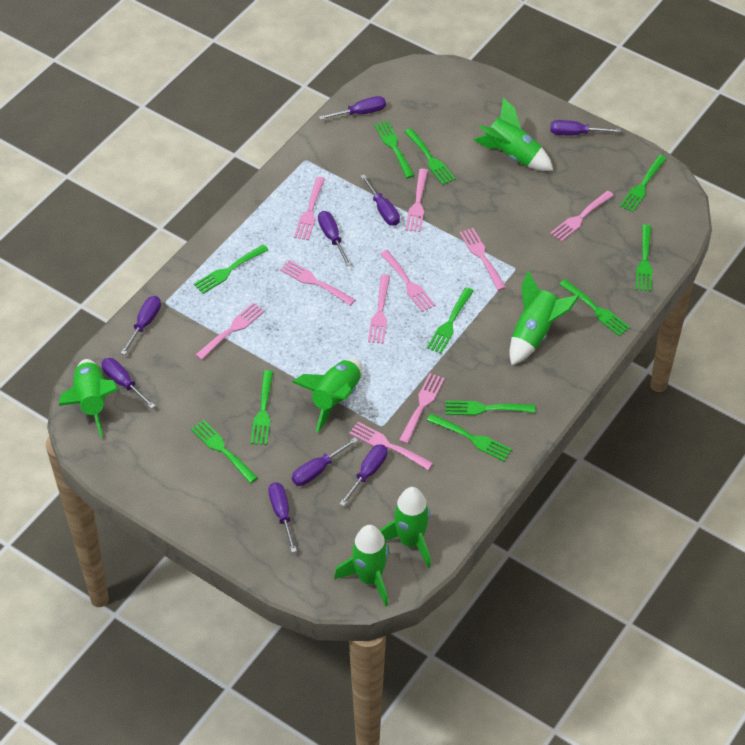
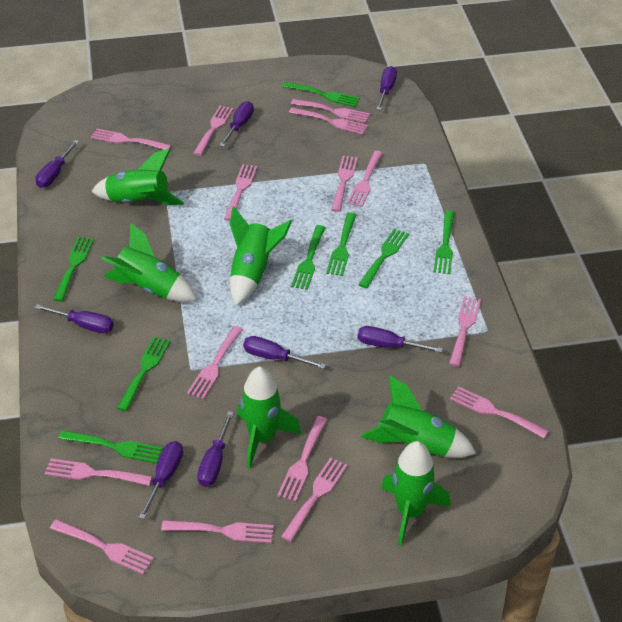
green fork: [191,420,258,483] [194,244,268,294] [250,370,273,445] [374,121,414,178] [405,128,456,185] [427,287,474,354] [427,413,512,461] [446,401,535,415] [559,279,630,336] [620,155,667,212] [636,225,652,291] = 11 -> [53,237,94,301] [59,430,163,464] [117,337,170,411] [282,82,360,107] [291,225,326,290] [326,212,357,276] [358,229,409,288] [433,210,455,274] = 8
pink fork: [196,303,265,360] [280,260,355,306] [294,177,325,240] [349,422,433,470] [368,274,390,344] [380,250,435,312] [399,373,445,444] [405,169,428,232] [459,228,506,291] [550,191,614,242] = 10 -> [45,458,152,486] [50,519,154,575] [91,129,171,150] [161,520,274,543] [187,326,243,399] [193,105,234,156] [224,164,257,221] [277,416,328,502] [281,457,348,542] [289,107,368,135] [291,99,370,123] [331,156,358,212] [347,151,383,207] [449,296,481,367] [450,386,549,438] = 15
purple screwdriver: [101,358,155,409] [121,296,161,355] [268,482,297,553] [292,437,358,486] [318,211,351,266] [319,96,386,120] [340,444,387,506] [360,175,400,226] [550,120,621,135] = 9 -> [35,140,79,188] [35,304,114,333] [138,441,183,519] [197,411,234,487] [219,101,254,147] [243,336,326,369] [358,326,443,353] [376,66,397,110] = 8

